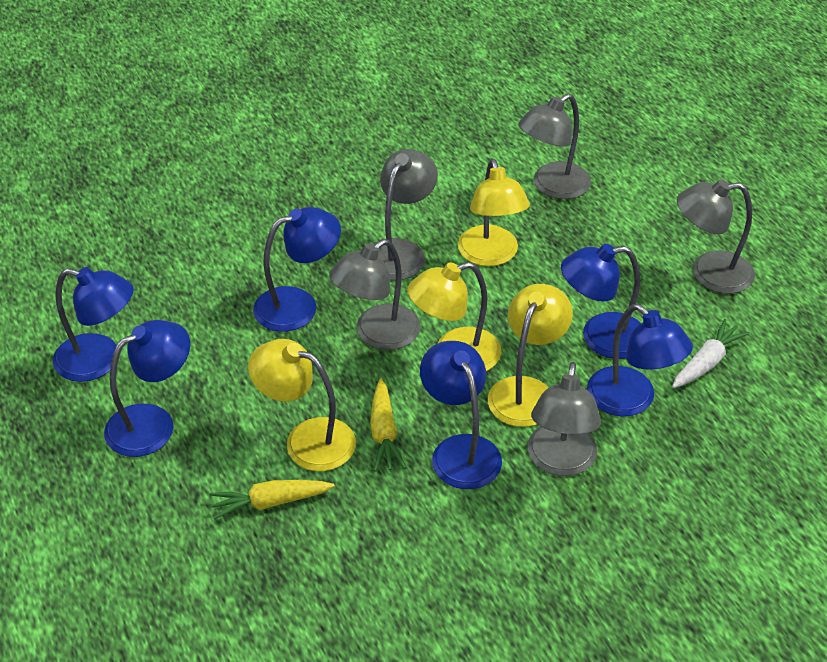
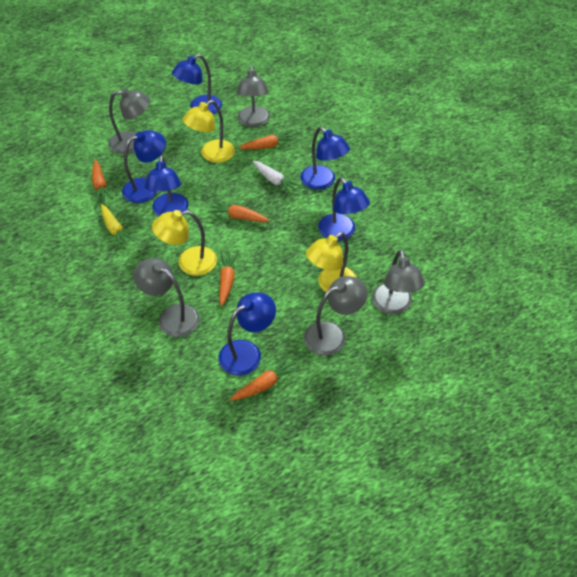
orange carrot: none = 0 -> [92,160,113,203] [208,201,270,222] [219,252,238,306] [230,356,299,401] [239,131,296,149] = 5
yellow carrot: [209,480,335,520] [370,379,406,472] = 2 -> [101,204,135,248] = 1
yellow lamp: [248,339,356,471] [407,262,501,371] [458,159,530,266] [488,284,573,427] = 4 -> [152,210,217,276] [182,100,235,163] [306,232,357,292] = 3

